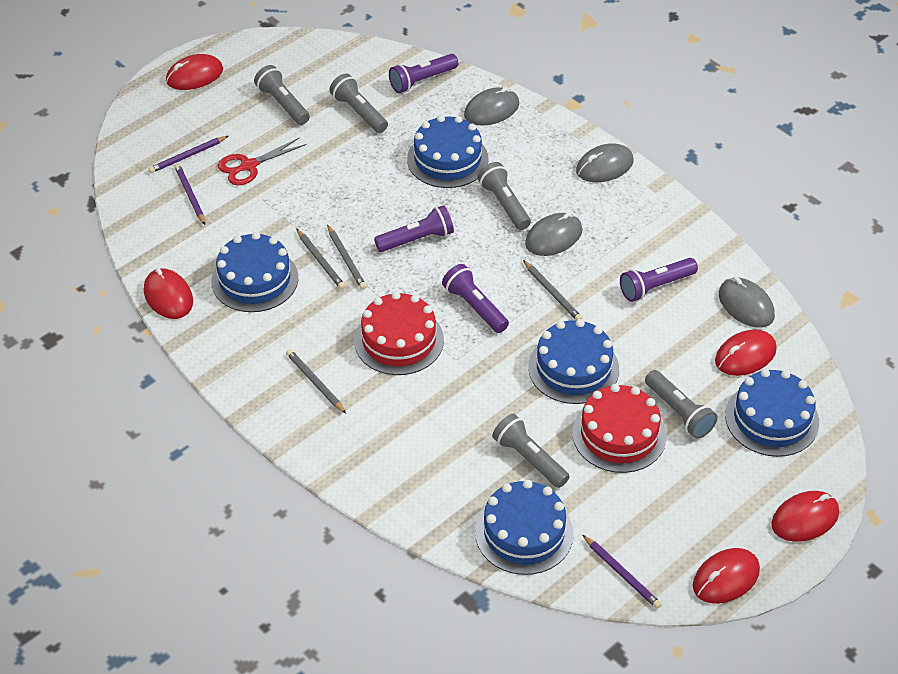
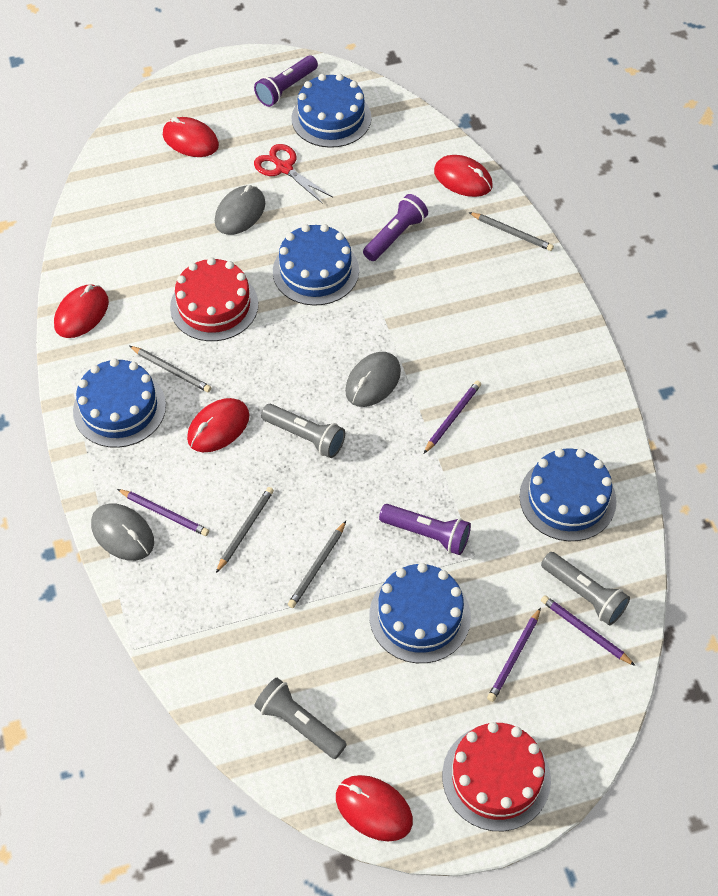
grey flashlight: [254,65,310,125] [330,73,388,133] [477,162,531,230] [492,414,570,488] [645,370,717,439] = 5 -> [254,678,347,759] [261,404,345,458] [541,552,630,625] = 3
grey mouse: [464,87,519,126] [525,212,582,256] [576,143,634,182] [719,277,775,328] = 4 -> [91,503,154,561] [215,185,265,235] [345,352,401,407] = 3
purple flashlight: [374,205,454,252] [389,54,459,93] [442,264,509,333] [620,258,698,302] = 4 -> [254,56,318,107] [363,194,428,261] [379,504,471,555] = 3
purple pencil: [148,136,228,173] [175,164,205,225] [583,535,662,609] = 3 -> [117,489,209,536] [424,380,481,454] [487,607,541,702] [541,595,635,666] = 4

